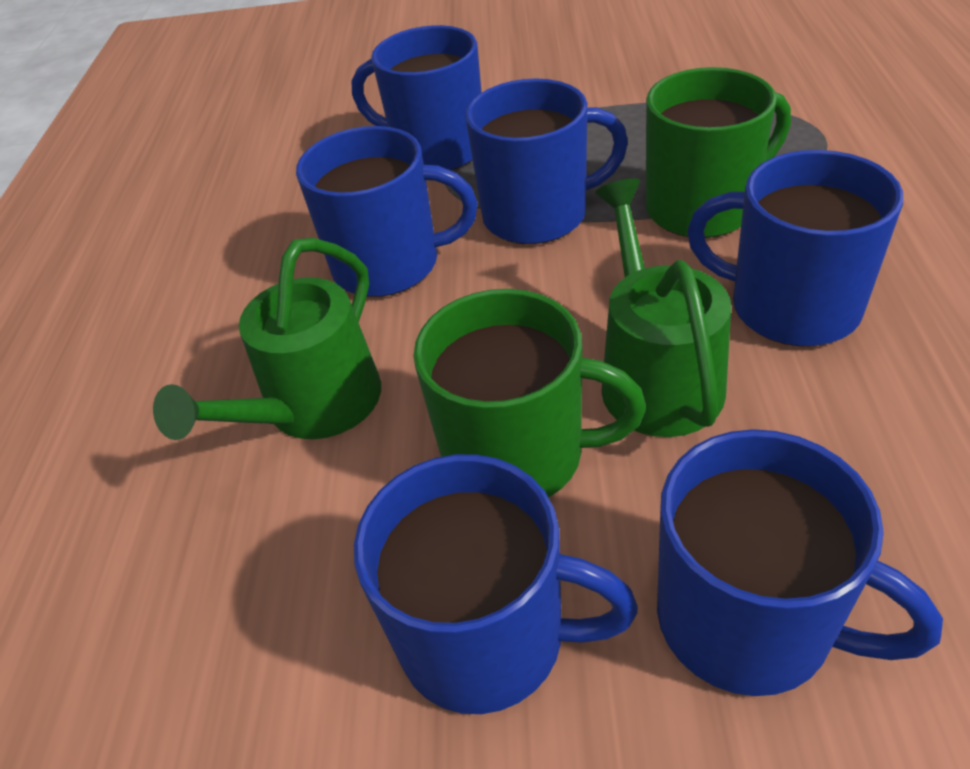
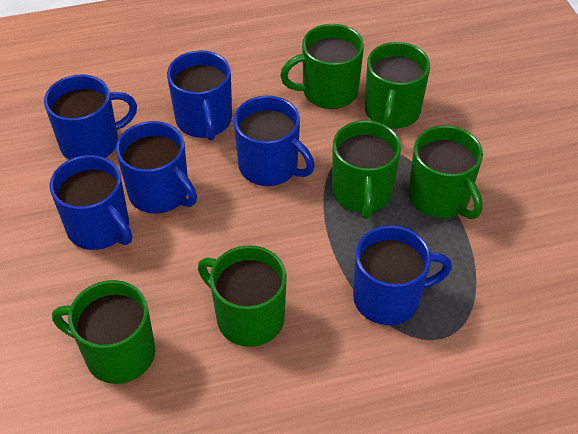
green mug: [413,289,646,498] [646,67,791,238] = 2 -> [52,280,155,384] [198,245,287,347] [280,24,364,109] [332,120,401,219] [365,42,430,129] [408,125,483,219] = 6
green watering can: [153,238,381,440] [595,178,731,437] = 2 -> none = 0

